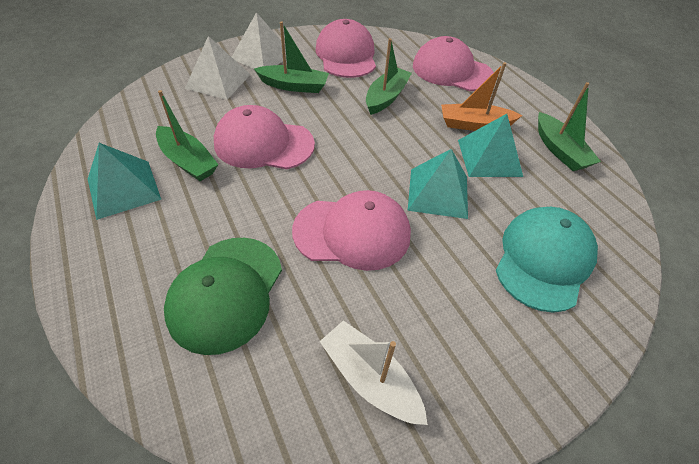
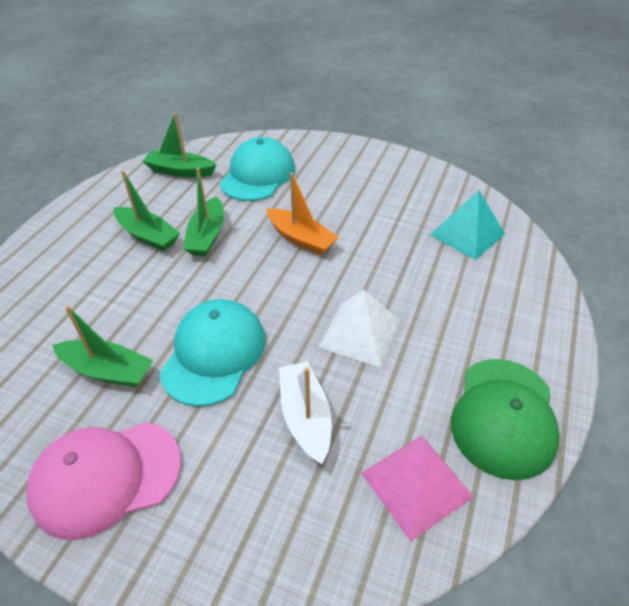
pink cap: [214,105,315,169] [292,190,411,271] [316,19,376,78] [413,36,494,91] = 4 -> [26,422,181,540] = 1
pink pyramid: none = 0 -> [361,435,474,541] = 1
turquoise cap: [496,207,598,313] = 1 -> [160,299,265,407] [220,137,295,201] = 2
turquoise pyramid: [88,143,161,220] [408,149,468,219] [458,114,523,177] = 3 -> [430,190,505,260] = 1
white pyramid: [185,36,251,100] [232,12,286,69] = 2 -> [318,290,400,368] = 1

